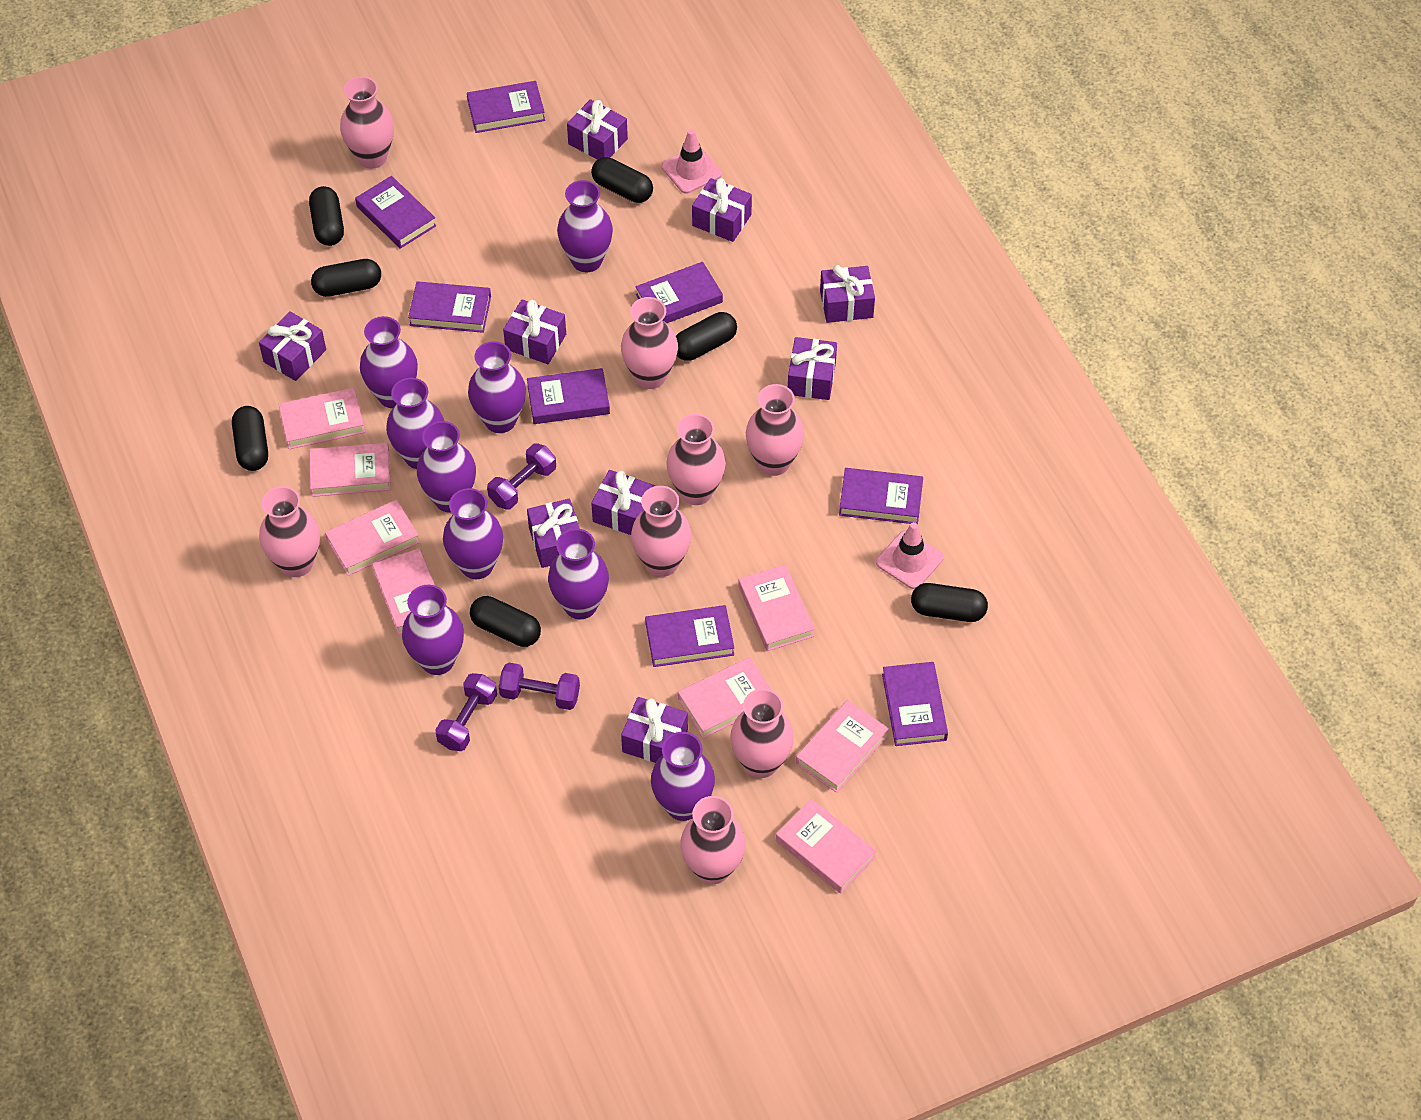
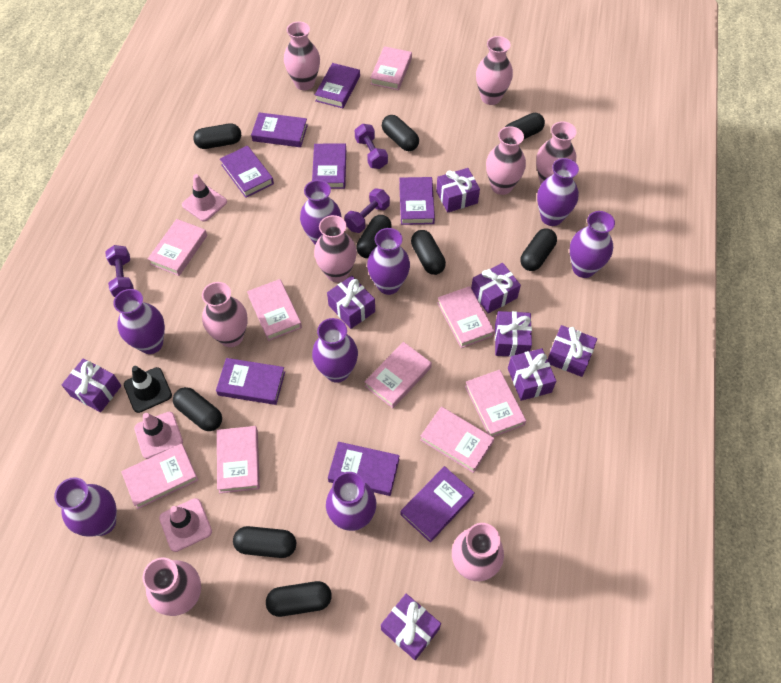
black capsule: [232,406,268,471] [309,186,344,246] [311,259,381,297] [470,596,541,647] [591,157,653,203] [676,312,737,361] [911,583,988,622] = 7 -> [173,387,222,431] [193,123,241,149] [233,526,296,558] [266,581,332,617] [356,215,392,258] [382,115,419,151] [411,230,446,275] [505,113,545,140] [520,228,557,271] = 9
black traffic cone: none = 0 -> [124,366,172,413] = 1
pink book: [278,388,365,449] [309,442,391,497] [325,500,420,576] [372,548,435,635] [678,657,772,738] [738,565,815,651] [776,799,876,893] [796,700,889,793] = 8 -> [121,444,198,509] [148,219,207,276] [217,426,260,493] [247,279,302,341] [364,342,432,408] [370,46,412,90] [420,407,494,473] [437,286,495,348] [465,370,526,437] = 9
pink traffic cone: [662,129,722,194] [876,522,944,589] = 2 -> [134,412,183,459] [159,498,212,552] [182,174,227,222] = 3
purple gift: [259,311,326,381] [503,299,566,364] [527,499,580,568] [567,99,628,160] [591,470,655,535] [621,697,688,763] [692,178,752,242] [788,337,837,400] [820,265,875,323] = 9 -> [61,358,121,412] [327,276,375,329] [381,594,441,660] [436,168,480,213] [471,263,521,313] [495,311,532,357] [508,348,556,401] [547,325,597,377] = 8
purple vase: [360,316,418,408] [386,378,444,469] [402,585,464,675] [417,421,476,513] [443,488,503,579] [468,341,526,433] [548,528,609,619] [557,180,613,273] [651,732,715,821] = 9 -> [54,477,117,537] [113,289,165,354] [300,180,341,244] [312,318,358,383] [326,472,376,531] [367,228,410,295] [537,158,579,226] [570,211,615,278] = 8

